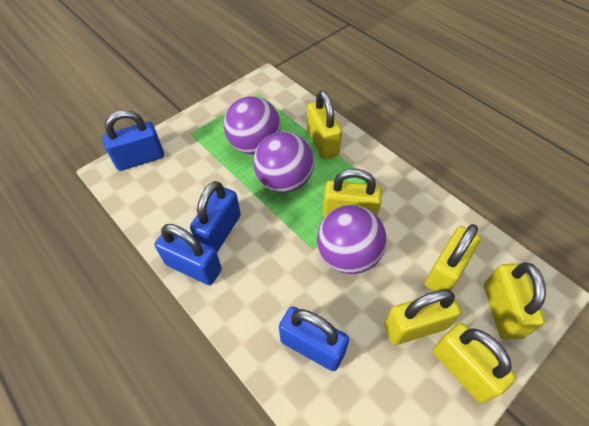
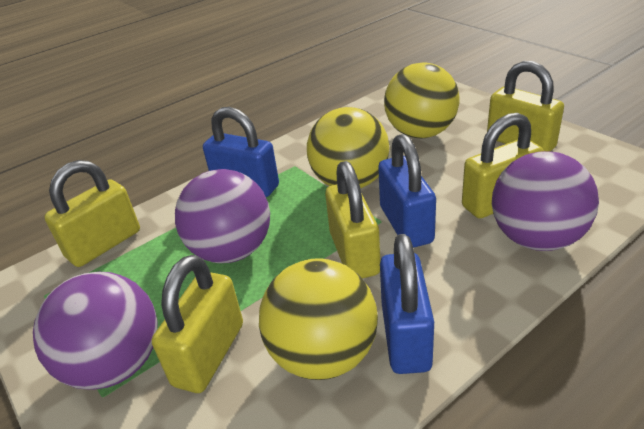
blue padlock: [102,110,164,171] [155,224,222,285] [190,181,241,252] [279,306,349,371] = 4 -> [203,107,279,197] [378,134,436,248] [380,234,434,374] = 3
yellow ball: none = 0 -> [259,258,378,380] [307,107,390,188] [384,63,459,139] = 3
yellow padlock: [307,90,342,159] [323,169,382,218] [384,290,461,345] [425,224,481,292] [433,323,516,403] [484,262,546,340] = 6 -> [44,160,140,267] [152,255,243,393] [325,161,380,279] [462,113,544,218] [487,61,564,152] = 5

